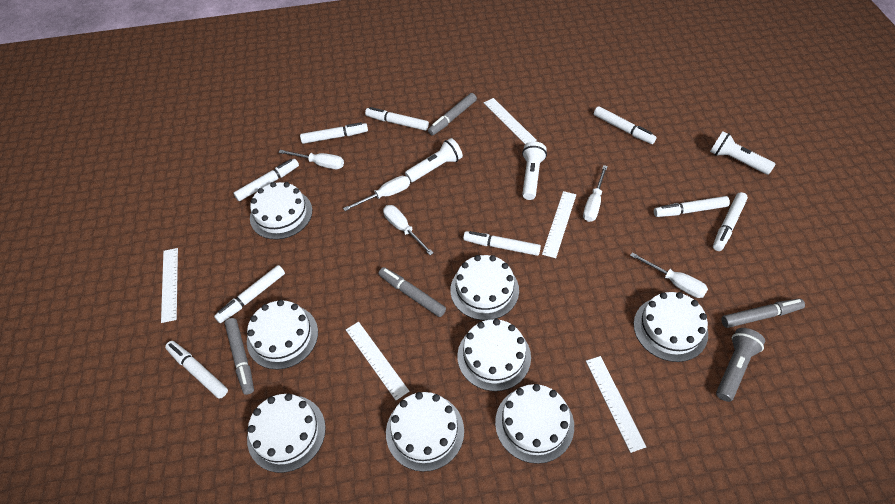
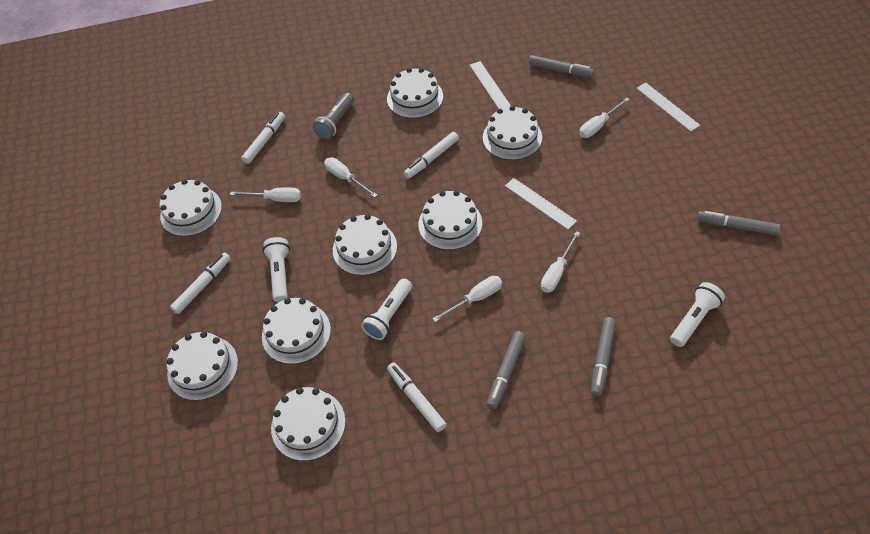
white marker: [165,341,228,399] [214,265,285,323] [233,159,299,201] [300,122,368,144] [365,107,429,131] [463,231,541,256] [594,106,657,144] [654,196,730,217] [713,192,748,251] = 9 -> [170,252,231,314] [241,112,285,164] [387,363,447,432] [404,132,459,179] = 4
white ruler: [161,248,178,323] [346,322,409,400] [484,98,537,144] [542,191,576,258] [586,356,646,453] = 5 -> [470,61,511,109] [505,178,577,229] [637,83,700,131] = 3

